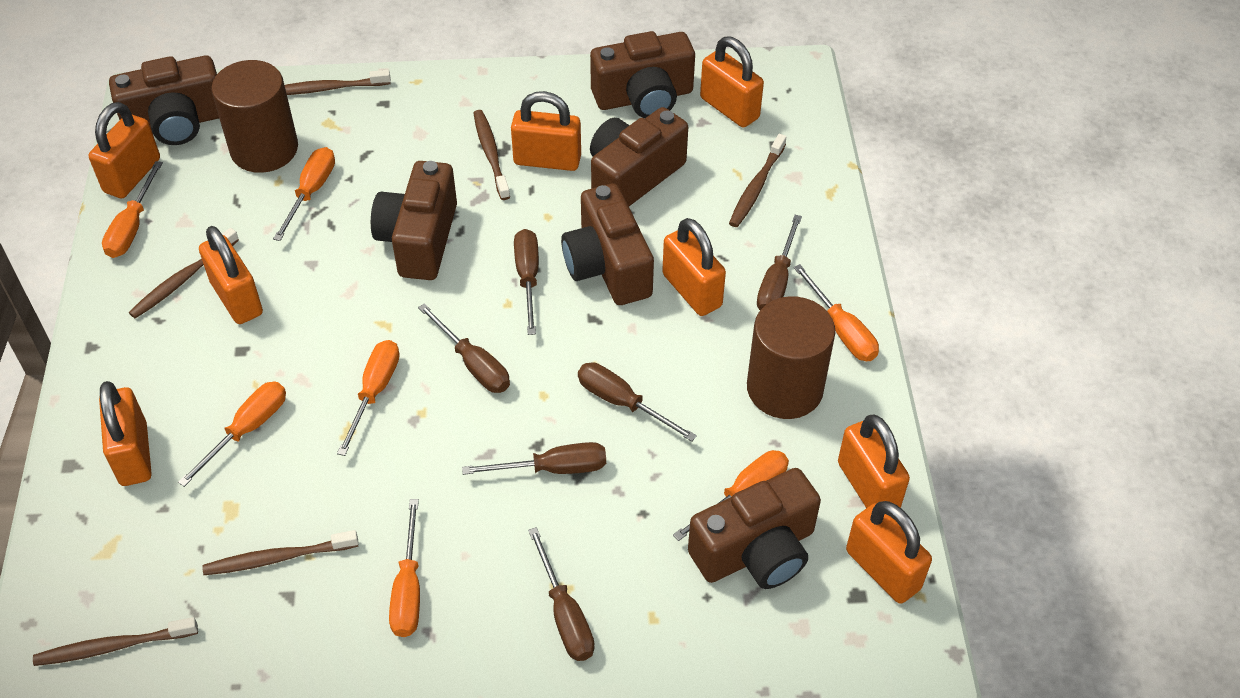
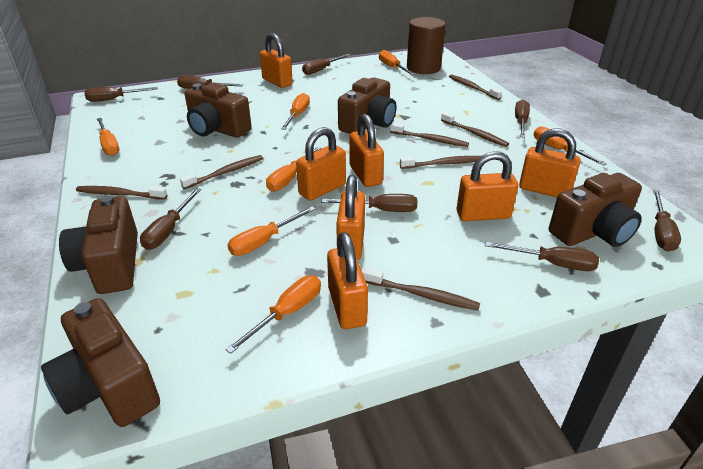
brown camera: [109,55,219,145] [371,161,457,280] [561,183,654,305] [590,31,695,118] [590,107,688,206] [688,468,821,589] = 6 -> [41,298,160,427] [59,195,138,294] [185,83,252,138] [338,78,396,134] [549,173,642,247] = 5
brown cylinder: [211,60,298,173] [747,296,835,419] = 2 -> [407,17,446,74] = 1
brown screwdriver: [418,303,510,393] [462,442,606,475] [514,229,539,335] [528,527,595,661] [578,362,697,442] [757,215,802,310] = 6 -> [84,87,158,102] [140,188,201,250] [177,76,243,89] [302,54,350,75] [321,194,417,212] [485,242,599,271] [515,99,530,138] [653,190,681,251] = 8
brown toothbrush: [33,617,198,666] [129,228,239,319] [202,530,359,575] [285,70,391,95] [474,110,510,200] [729,134,786,227] = 6 -> [76,186,167,200] [180,155,263,189] [363,268,480,311] [390,123,469,147] [400,156,481,169] [441,112,509,147] [449,74,502,100] = 7
orange padlock: [89,102,160,198] [99,381,152,486] [199,226,263,324] [511,91,581,171] [662,218,726,316] [700,37,764,127] [838,414,910,508] [846,501,932,604] = 8 -> [260,33,293,88] [296,127,346,201] [327,232,368,329] [336,175,365,260] [349,114,384,187] [456,151,518,221] [519,128,581,197] = 7

